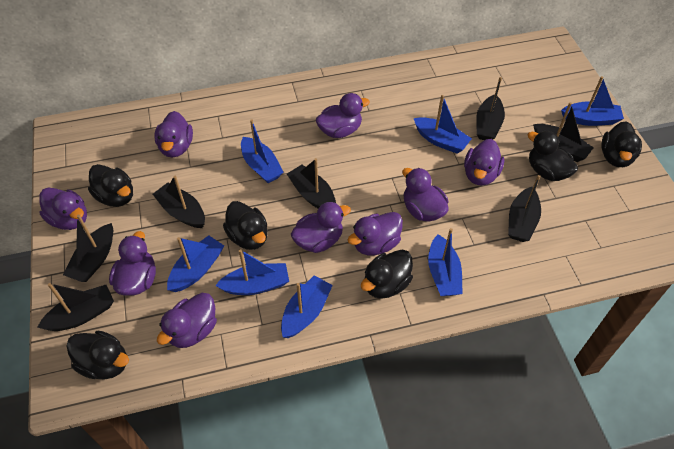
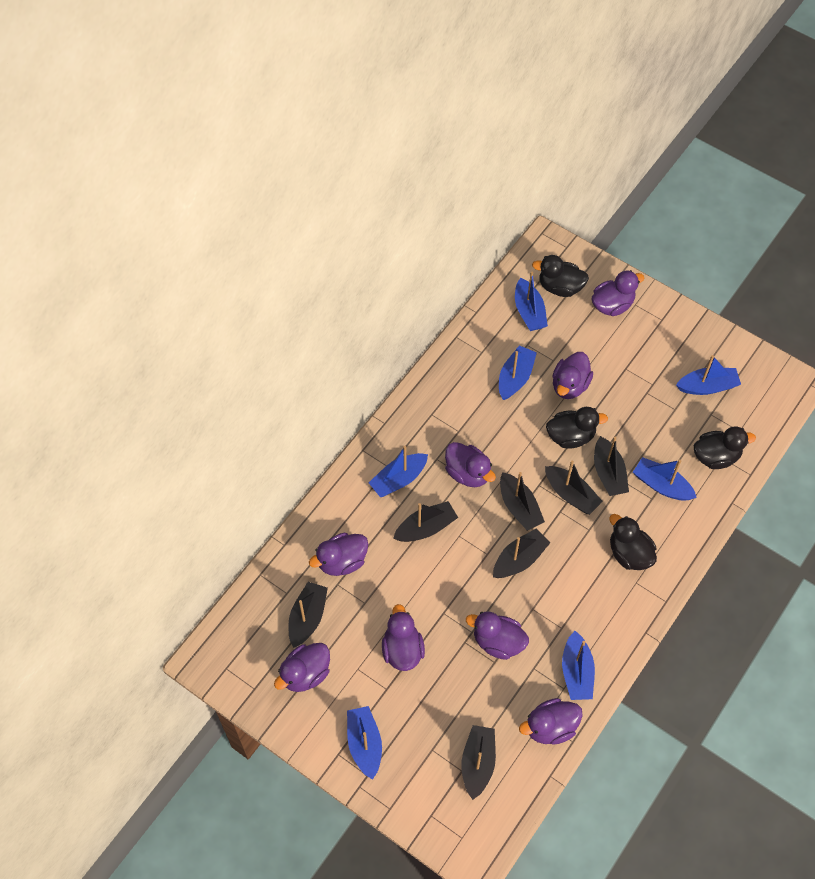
black duck: [66,331,129,379] [88,164,133,207] [223,201,268,250] [361,249,413,299] [528,130,578,181] [601,121,642,167] = 6 -> [532,255,589,297] [546,407,608,449] [609,514,657,570] [694,427,756,469] = 4
purple duck: [39,187,87,230] [109,231,156,296] [154,111,193,157] [157,293,217,348] [291,202,351,253] [316,93,370,138] [348,212,403,256] [402,168,449,222] [464,139,504,186] = 9 -> [274,643,330,692] [309,532,368,576] [382,604,425,671] [445,442,496,487] [466,611,529,660] [519,698,583,745] [552,352,593,399] [591,270,644,316] = 8

